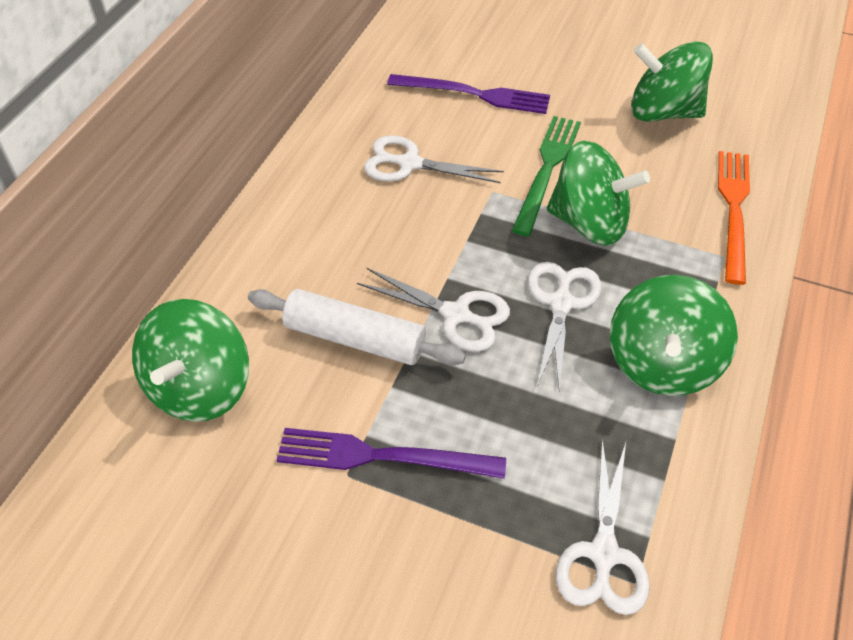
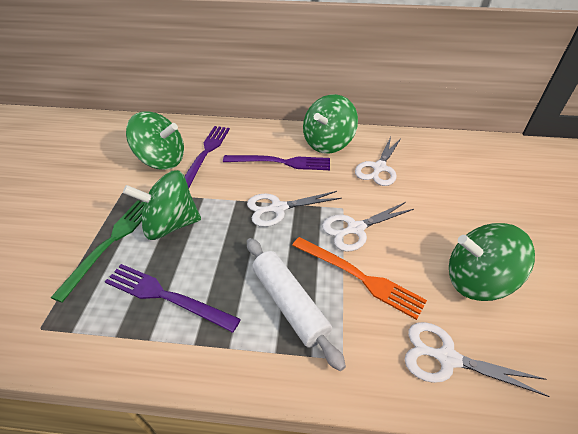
purple fork: [276,428,506,479] [387,74,550,114] = 2 -> [105,264,241,333] [184,126,230,188] [223,155,330,170] = 3

